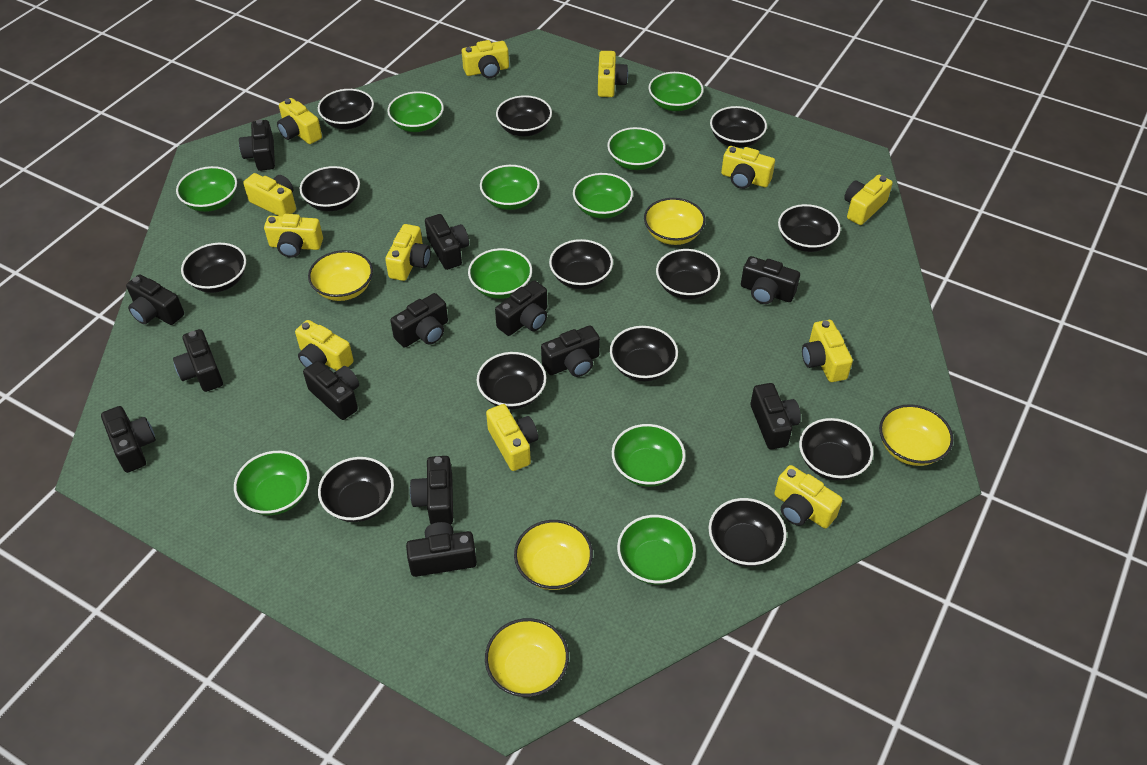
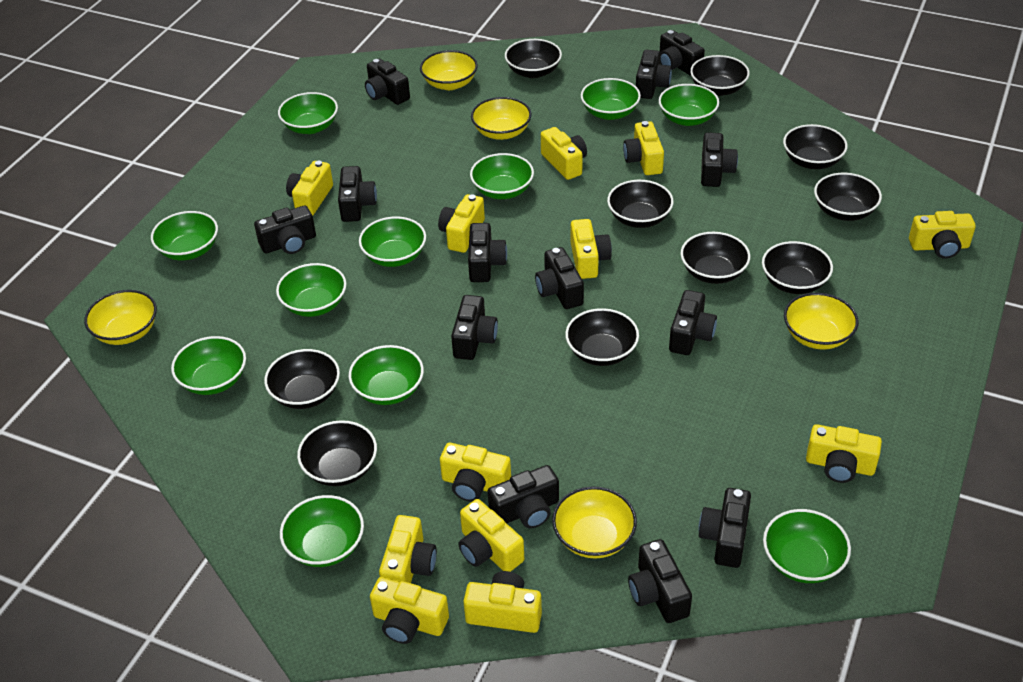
black bowl: [181,243,246,293] [300,166,360,211] [318,89,374,129] [318,457,394,522] [477,352,546,409] [496,95,552,137] [549,239,613,289] [610,326,678,381] [656,249,720,299] [709,498,787,567] [710,106,767,148] [778,204,841,252] [799,418,873,481] = 13 -> [264,349,340,409] [297,420,377,486] [505,39,562,78] [565,308,639,366] [607,180,674,228] [681,232,750,284] [690,55,750,96] [762,241,833,294] [783,124,848,169] [814,173,882,221] = 10
green bowl: [176,166,237,212] [234,451,310,515] [387,91,444,132] [468,248,532,299] [480,165,540,210] [573,173,633,219] [607,127,665,170] [612,424,685,487] [617,515,696,585] [648,72,703,111] = 10 -> [151,211,218,260] [171,336,246,395] [276,263,347,317] [278,92,338,134] [280,495,364,567] [348,345,424,405] [359,216,426,267] [470,153,534,199] [581,78,641,120] [659,84,719,126] [763,509,851,583] = 11

